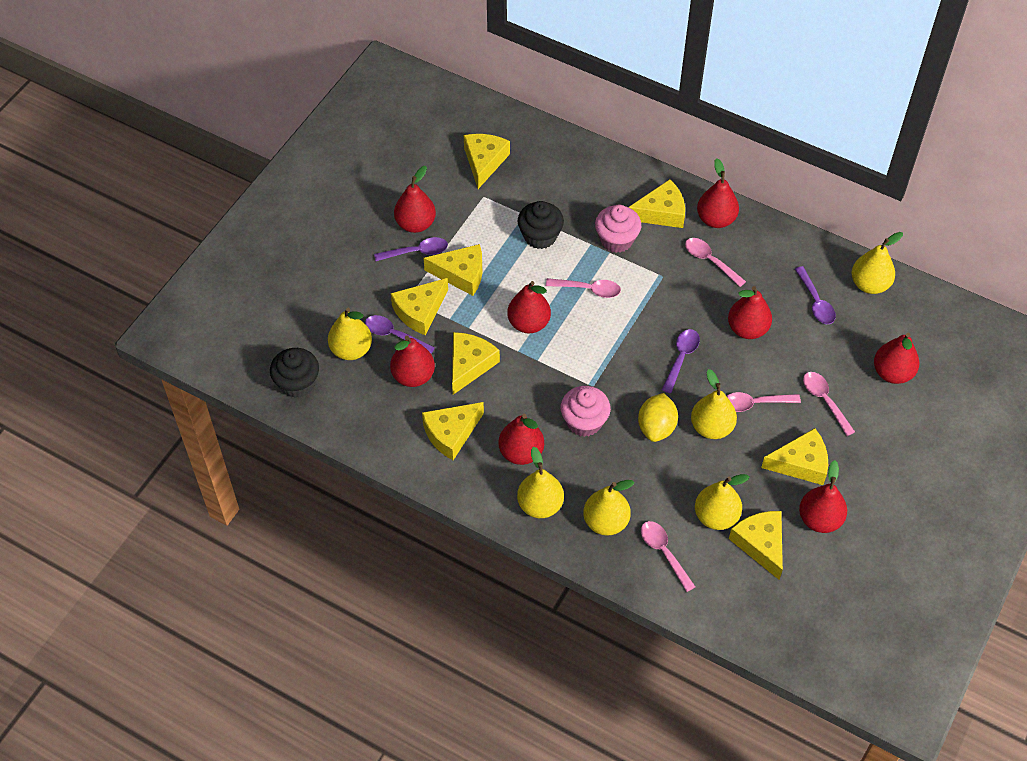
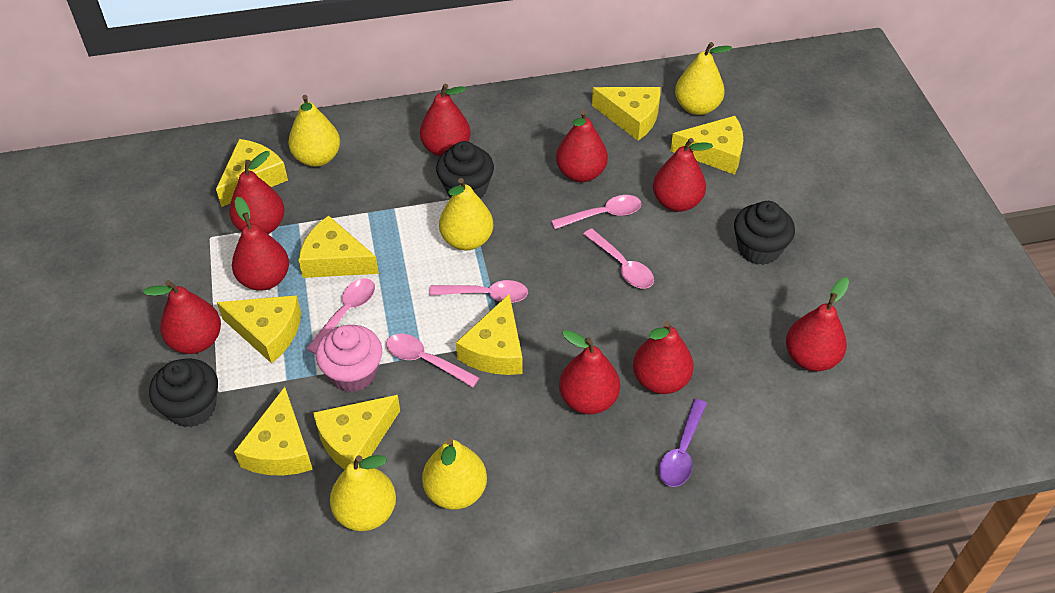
black cupcake: [270,348,319,398] [517,201,564,249] = 2 -> [149,358,218,427] [436,141,494,198] [734,201,795,265] = 3
pink cupcake: [561,386,611,437] [595,205,641,253] = 2 -> [316,325,382,392] = 1
purple spoon: [365,315,435,354] [374,237,448,261] [662,329,700,393] [795,266,836,324] = 4 -> [659,399,707,487] = 1
red pear: [390,335,435,387] [394,166,436,233] [498,414,544,465] [507,281,551,333] [697,158,739,228] [728,286,772,339] [799,460,847,533] [874,333,919,384] = 8 -> [143,280,221,354] [229,151,285,234] [232,197,289,291] [420,84,471,156] [556,110,608,182] [559,330,620,414] [633,321,694,394] [653,138,713,212] [786,277,849,371] = 9
yellow lemon: [638,393,678,442] = 1 -> none = 0
yellow pear: [328,308,372,360] [517,447,564,518] [583,480,635,536] [691,369,737,439] [695,474,749,530] [852,232,903,294] = 6 -> [288,95,340,167] [330,455,396,531] [422,438,487,510] [439,178,493,251] [675,42,732,115] = 5

